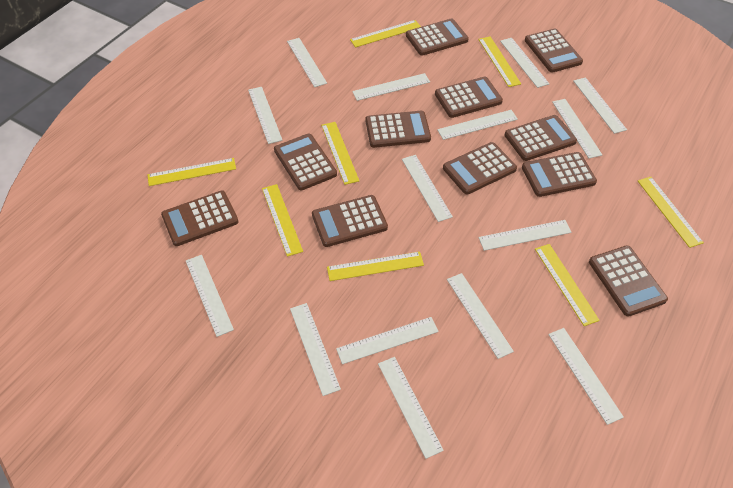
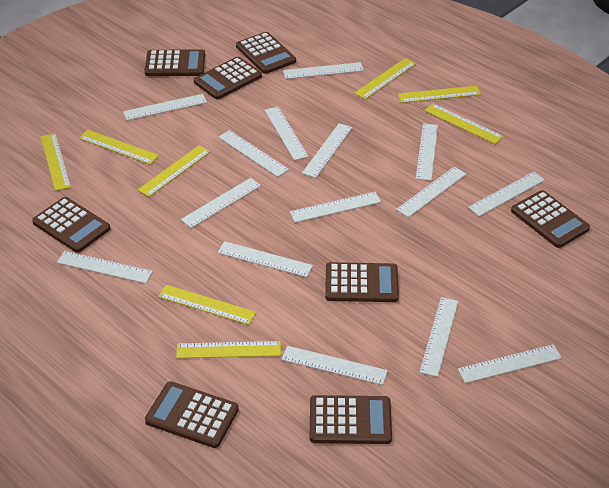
brown calculator: [161,191,239,246] [274,133,337,190] [312,195,388,247] [366,111,431,148] [406,19,469,56] [435,77,503,118] [443,142,517,195] [504,115,577,161] [522,152,597,197] [525,29,583,73] [589,245,668,317] = 11 -> [32,197,110,253] [145,49,205,76] [145,381,239,448] [194,57,262,99] [236,32,296,74] [310,395,392,444] [325,262,399,302] [511,190,590,248] = 8

